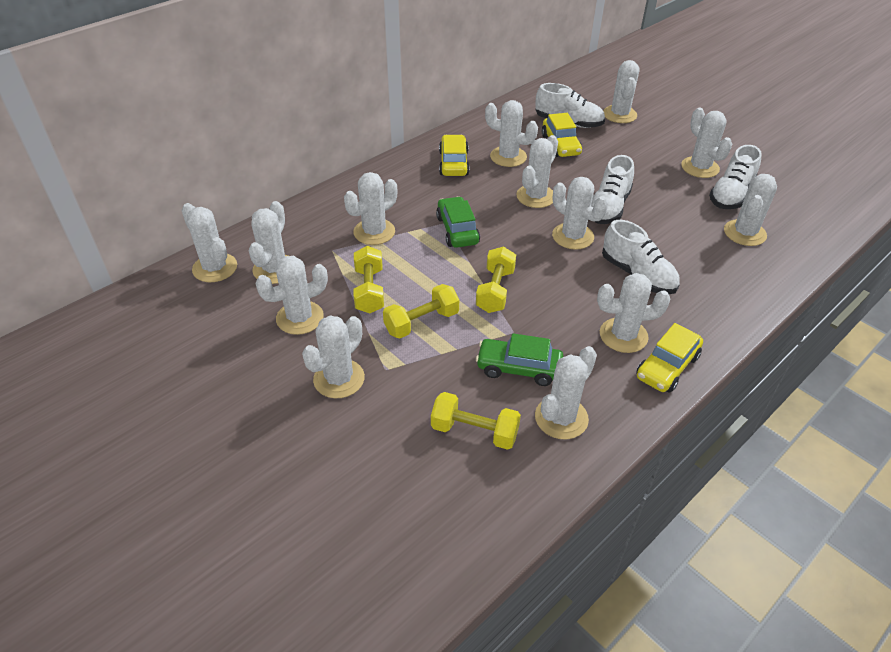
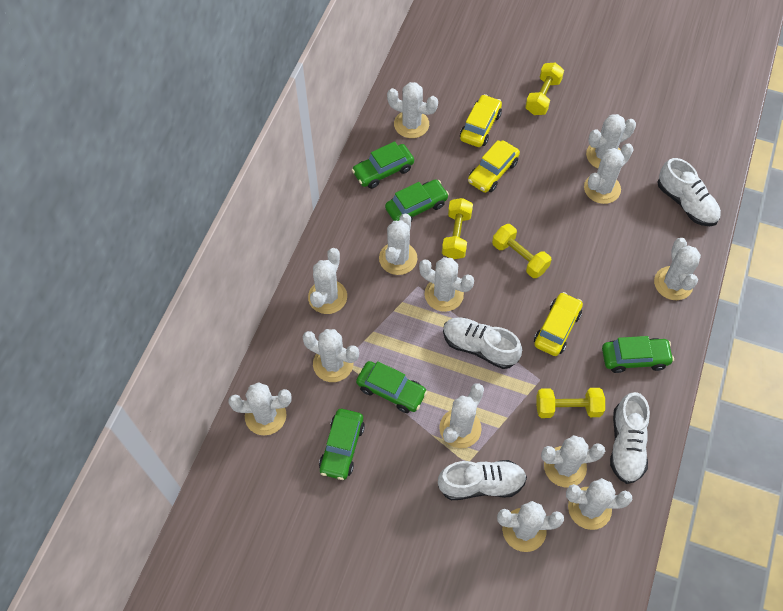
green car: [436,196,480,248] [476,333,564,386] = 2 -> [319,409,365,480] [352,141,414,189] [356,361,427,413] [385,179,449,221] [602,336,674,373] = 5

